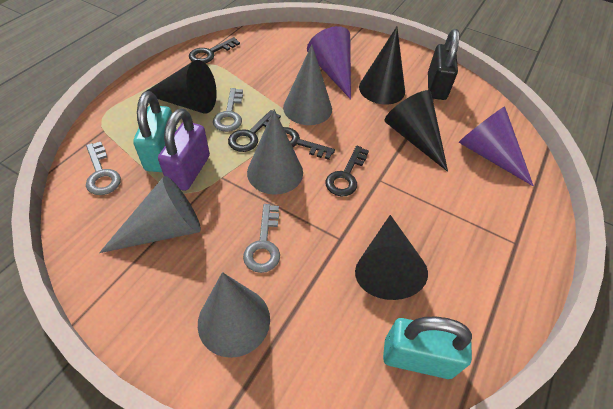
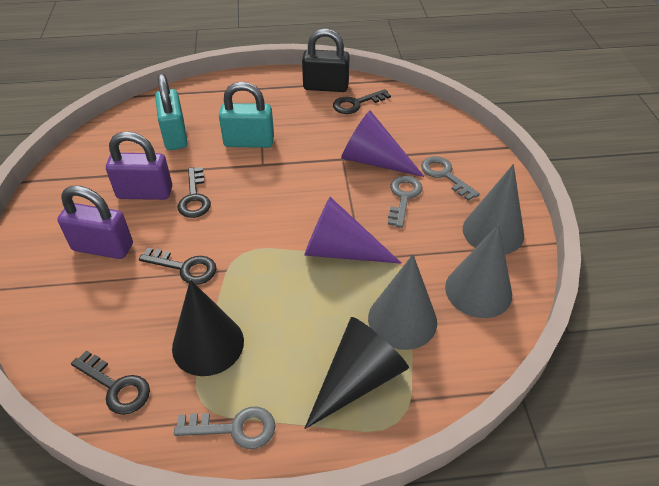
black cone: [143,60,217,114] [355,215,428,300] [359,27,405,105] [384,90,448,172] = 4 -> [172,280,244,376] [304,317,409,429] = 2
grey cone: [99,176,201,253] [198,272,270,358] [247,109,303,195] [283,45,332,125] = 4 -> [368,254,437,350] [445,224,512,318] [463,164,524,254] = 3
purple padlock: [158,109,210,191] = 1 -> [57,186,133,259] [106,131,172,200] = 2

